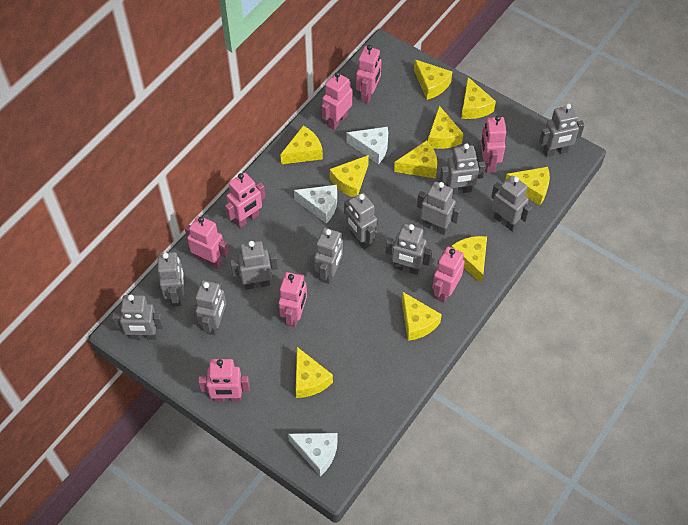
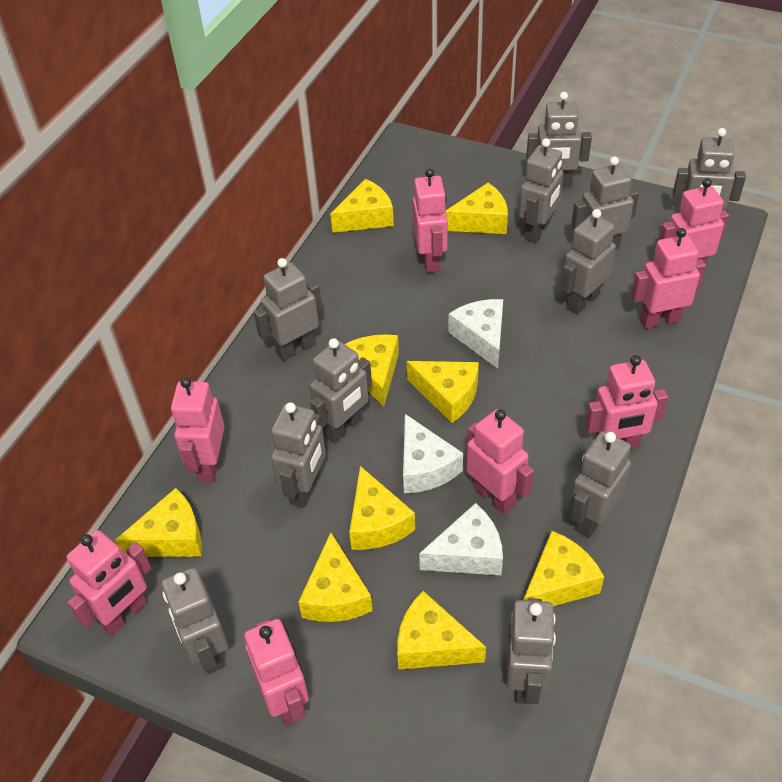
yellow cheese: [280,126,323,164] [295,347,333,398] [330,155,369,197] [394,140,437,178] [402,292,442,341] [414,60,452,100] [428,106,463,149] [451,236,487,283] [461,77,496,119] [505,167,550,205] = 10 -> [115,488,202,557] [299,532,372,622] [330,179,394,233] [345,334,399,407] [349,466,415,550] [397,591,486,670] [407,361,479,423] [446,183,508,234] [524,531,604,606] = 9

